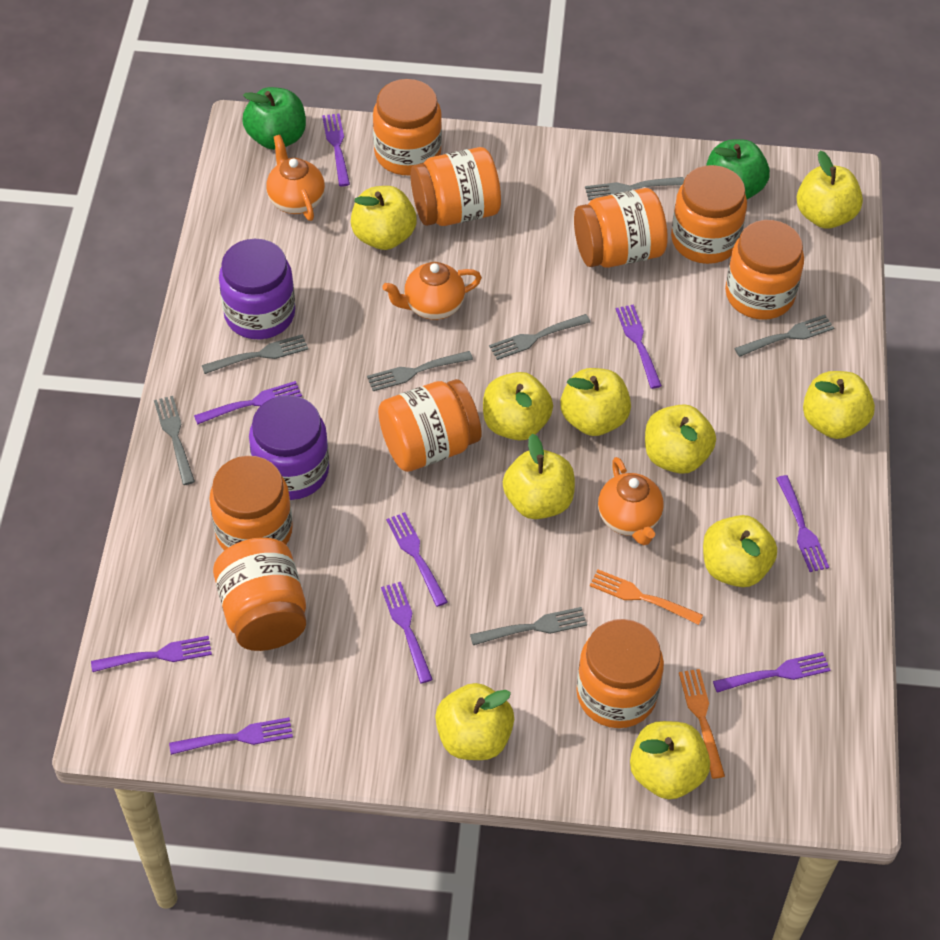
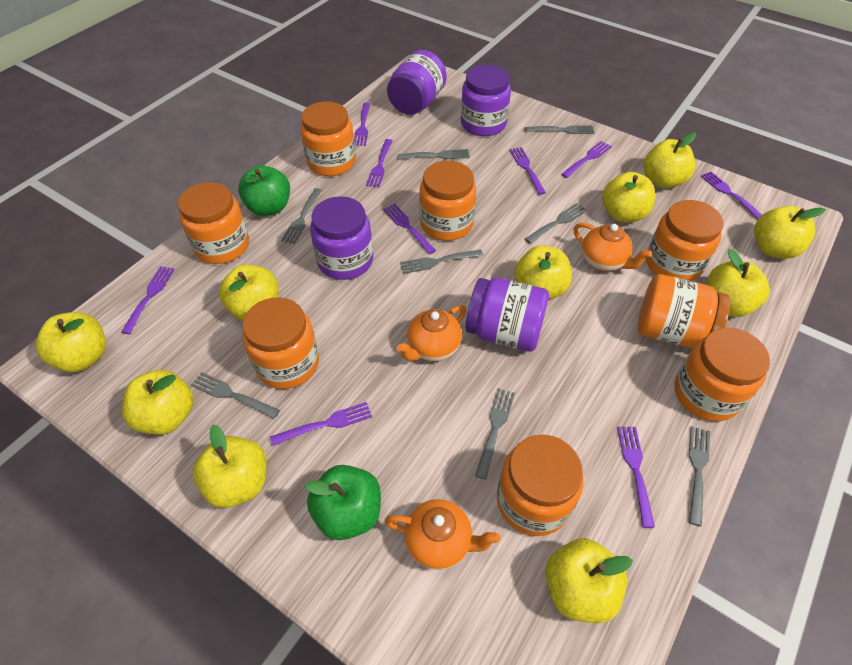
grey fork: [154,396,195,485] [202,334,308,374] [367,351,473,391] [470,607,587,645] [489,314,590,360] [585,177,684,200] [734,315,834,357] = 7 -> [191,372,280,419] [281,188,322,244] [398,149,470,160] [400,250,483,274] [475,388,515,479] [525,125,595,134] [525,203,587,244] [689,426,710,526] = 8
orange fork: [590,569,703,625] [679,669,725,779] = 2 -> none = 0
orange jar: [209,456,293,551] [213,537,306,651] [373,79,442,175] [378,379,481,472] [411,147,501,226] [574,188,668,268] [576,619,664,728] [671,165,747,264] [725,220,804,320] = 9 -> [178,182,249,264] [242,297,319,389] [300,101,356,176] [419,161,476,241] [497,435,584,536] [638,274,730,348] [646,200,724,281] [675,327,770,421] = 8
purple jar: [219,239,295,339] [249,395,329,500] = 2 -> [310,196,373,280] [387,50,447,115] [461,65,511,136] [466,278,549,351] = 4

